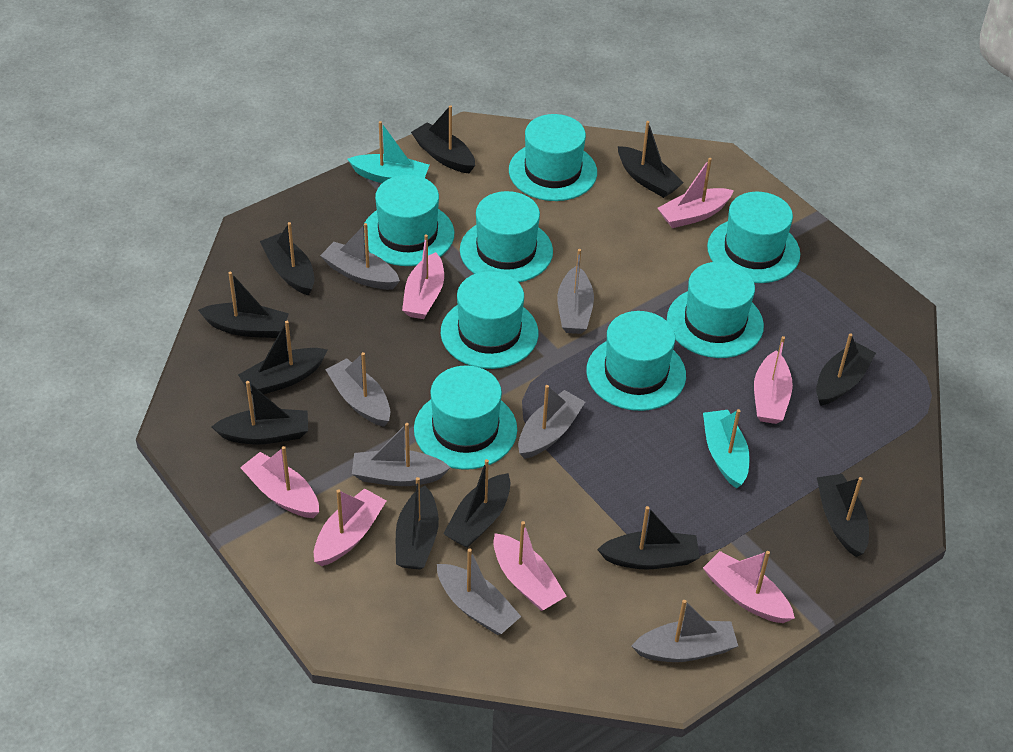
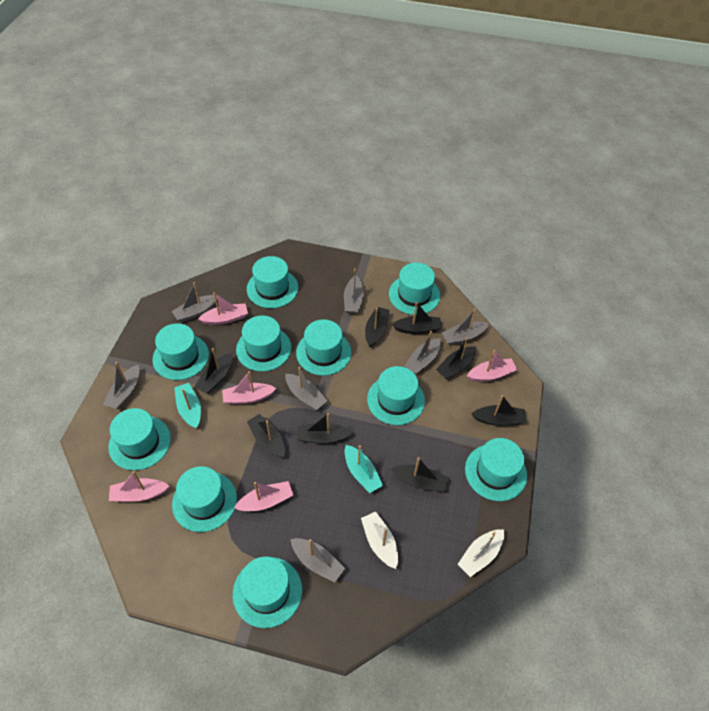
black boat: [198,272,289,338] [211,381,308,444] [238,321,328,394] [260,222,314,296] [396,477,439,570] [411,105,475,173] [443,459,510,548] [597,506,700,569] [618,121,684,198] [816,333,876,406] [817,474,869,557] = 11 -> [194,348,232,394] [247,414,285,458] [297,413,353,444] [365,307,389,347] [391,457,448,492] [392,302,442,334] [436,337,477,379] [472,395,526,426] = 8
pink boat: [240,446,319,518] [314,488,386,566] [402,234,444,319] [493,521,567,611] [658,158,734,228] [703,551,795,623] [754,336,793,424] = 7 -> [109,471,169,502] [198,292,248,325] [222,371,276,404] [234,481,293,512] [467,350,517,382] = 5
turquoise hat: [363,175,454,266] [414,365,517,470] [441,271,538,369] [460,191,553,283] [509,114,597,201] [586,311,686,411] [667,262,764,358] [707,192,800,283] = 8 -> [108,408,171,470] [152,323,209,380] [172,466,237,532] [233,557,302,628] [236,316,291,371] [247,256,298,308] [296,319,351,376] [367,366,425,425] [389,263,440,315] [465,438,527,501] = 10
white boat: none = 0 -> [361,512,398,569] [457,529,504,577] = 2

